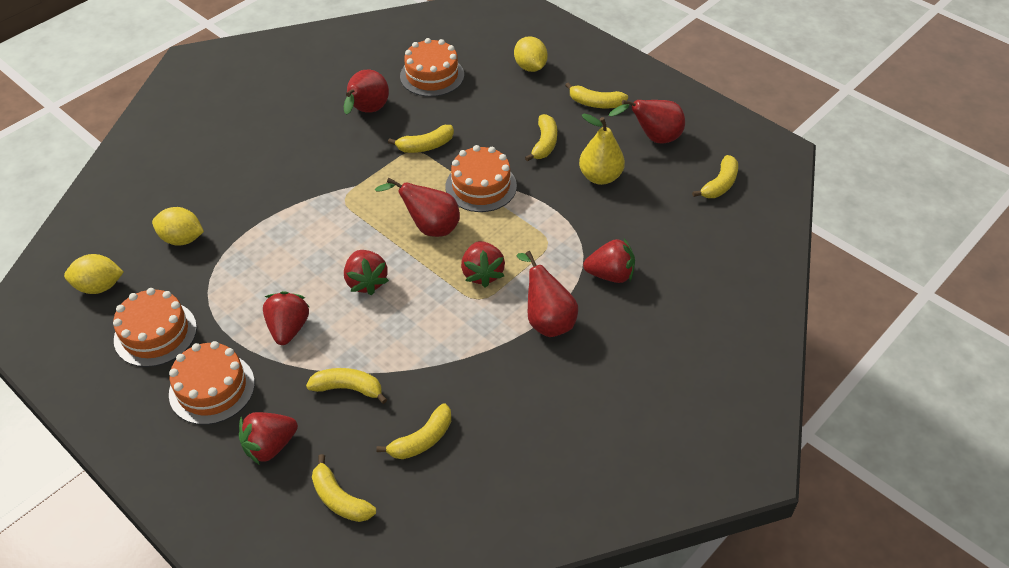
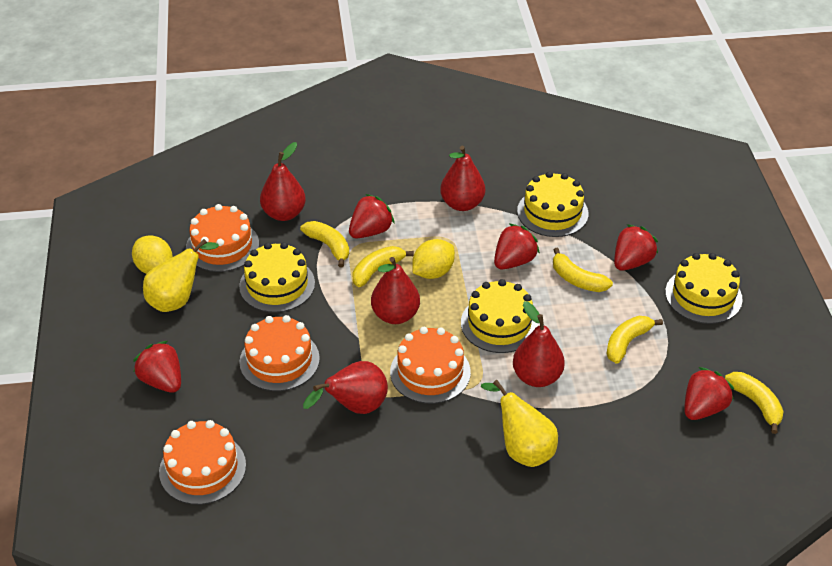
red pear: [344,70,389,114] [375,178,460,237] [517,251,578,337] [609,100,685,144] = 4 -> [260,142,306,221] [303,361,388,414] [371,257,420,324] [440,146,485,211] [513,301,565,387] = 5
yellow banana: [306,368,387,404] [312,454,376,522] [376,403,451,459] [388,125,454,153] [525,114,557,162] [565,82,628,108] [692,155,738,198] = 7 -> [300,221,349,267] [352,246,414,287] [553,248,613,292] [606,316,663,364] [725,372,784,434] = 5
yellow cake: none = 0 -> [239,242,315,313] [461,279,539,353] [517,172,588,237] [665,253,743,324] = 4
yellow lemon: [64,254,124,294] [152,207,204,246] [514,36,548,72] = 3 -> [132,235,173,274] [412,239,455,279] = 2
yellow pear: [579,114,625,185] = 1 -> [143,239,219,312] [481,380,558,467] = 2

